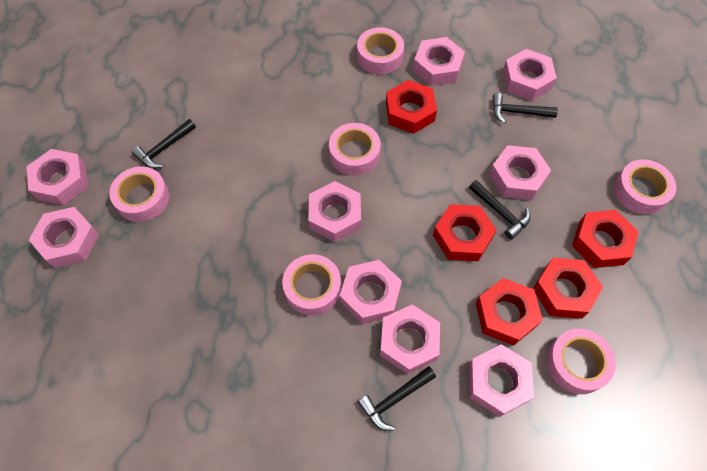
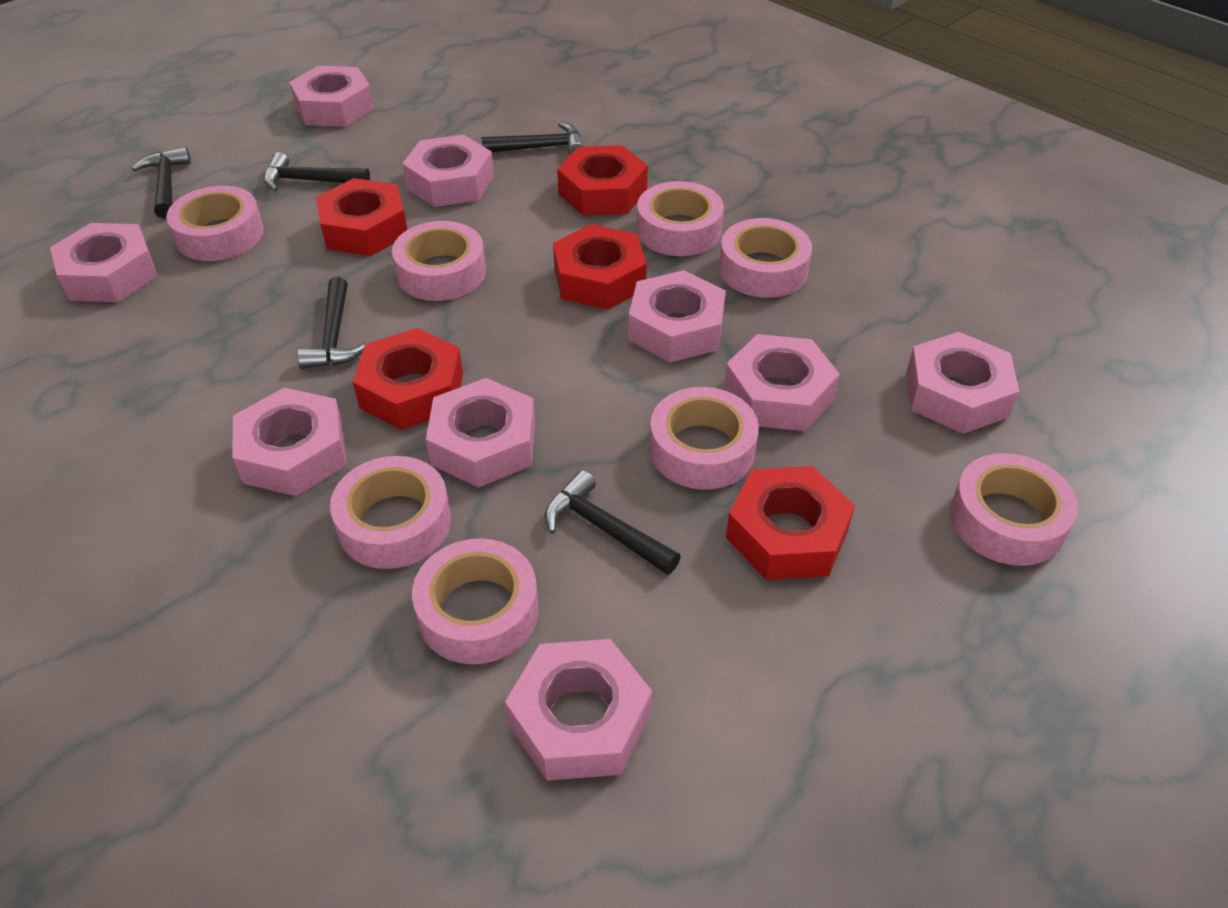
black hammer: [132,119,196,168] [357,366,436,431] [469,180,530,240] [493,93,558,124] = 4 -> [132,147,191,219] [264,152,370,192] [297,277,367,369] [481,122,584,155] [545,470,681,575] = 5
pink tape: [109,166,170,222] [282,254,341,315] [329,123,381,176] [357,27,404,74] [546,328,616,394] [614,159,676,214] = 6 -> [166,186,264,261] [330,456,451,569] [392,221,486,301] [412,538,539,664] [637,181,724,256] [650,387,759,490] [719,218,812,298] [950,453,1078,566] = 8

